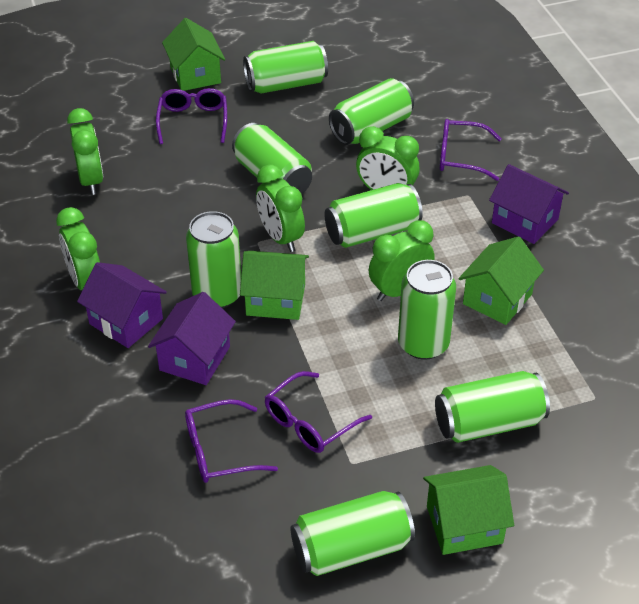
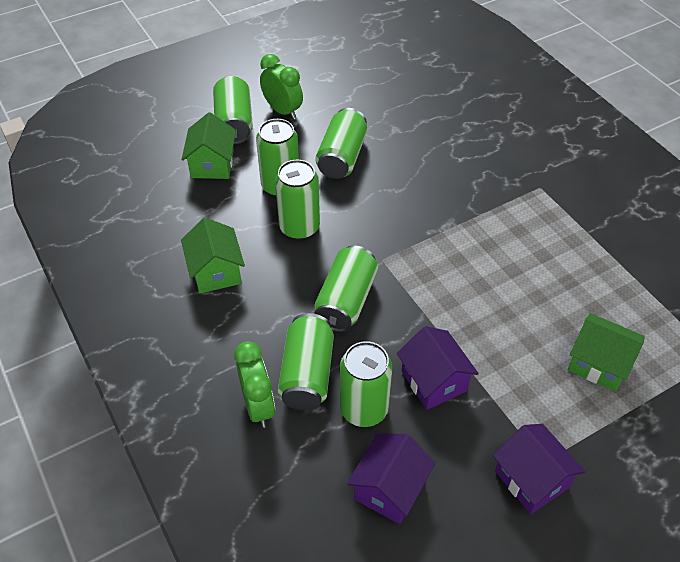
green can: [186,211,241,308] [232,123,312,195] [243,41,328,94] [291,491,415,576] [325,183,423,248] [329,78,414,145] [398,260,456,360] [435,371,550,443] = 8 -> [213,76,253,144] [256,119,299,197] [275,160,320,240] [278,313,334,410] [314,245,378,332] [315,108,367,179] [340,341,392,427] = 7
green clock: [56,207,100,290] [67,108,103,195] [256,164,305,252] [356,126,420,190] [369,220,435,301] = 5 -> [234,341,275,428] [260,54,303,120] = 2
green house: [162,18,225,91] [240,251,309,320] [423,465,514,555] [459,236,544,325] = 4 -> [181,112,236,179] [181,218,245,293] [568,313,645,391] = 3
purple glasses: [156,88,227,144] [185,399,278,483] [265,371,372,453] [440,119,502,181] = 4 -> none = 0

